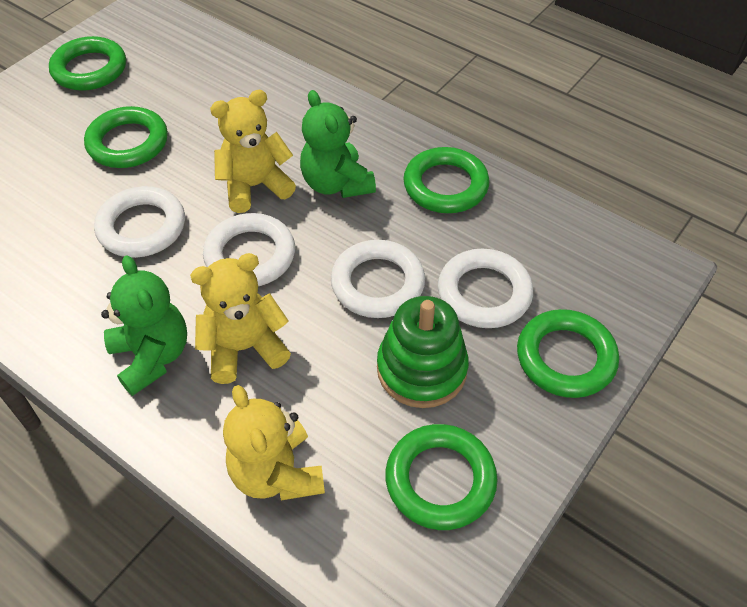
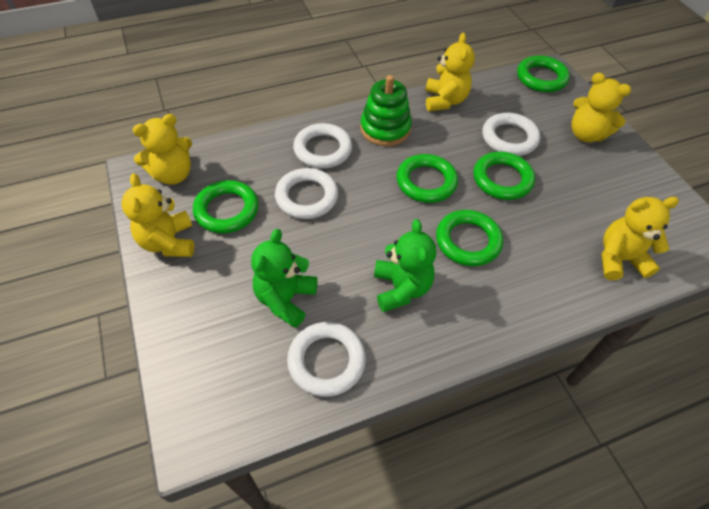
yellow teddy bear: [190,253,291,384] [210,90,296,213] [223,385,325,501] = 3 -> [121,173,194,257] [133,114,192,185] [425,33,475,111] [571,73,631,142] [602,197,679,280] = 5

